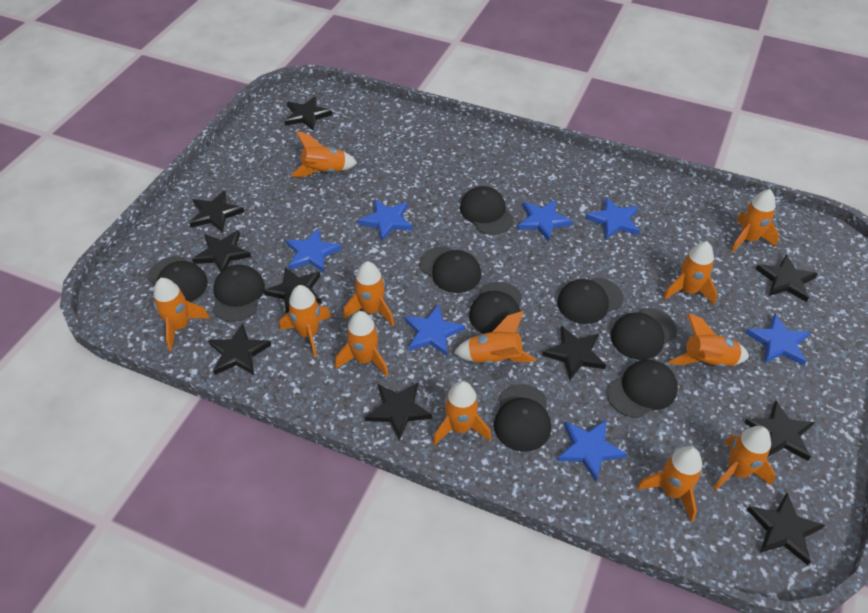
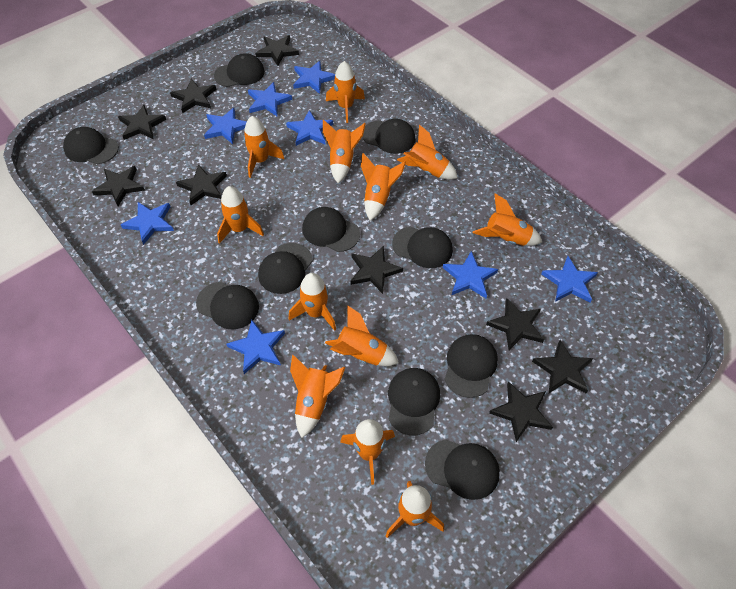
black cap: [148,256,208,302] [213,265,265,322] [420,246,481,293] [460,186,514,235] [469,282,522,334] [494,384,551,452] [557,278,623,324] [607,360,678,418] [611,308,677,360] = 9 -> [63,127,119,164] [196,282,259,329] [214,53,265,87] [258,243,313,294] [302,207,360,252] [362,119,416,154] [388,368,440,435] [392,227,453,268] [425,439,500,500] [444,334,498,398] = 10
black star: [189,191,244,233] [192,230,251,273] [208,323,271,375] [264,267,322,314] [285,96,332,131] [365,383,432,441] [542,326,606,380] [744,400,815,461] [747,493,825,565] [756,254,818,302] = 10 -> [92,166,145,206] [118,105,166,140] [170,79,217,113] [176,164,227,205] [255,35,299,66] [350,246,403,294] [486,298,544,350] [489,381,553,442] [532,340,593,394] = 9
blue star: [286,228,342,273] [358,199,413,241] [405,304,465,356] [518,200,573,242] [557,420,627,482] [585,197,640,239] [746,314,811,366] = 7 -> [121,202,174,245] [204,108,247,144] [226,320,285,374] [248,82,292,116] [286,110,333,146] [293,61,335,94] [443,251,498,298] [541,256,598,303] = 8

